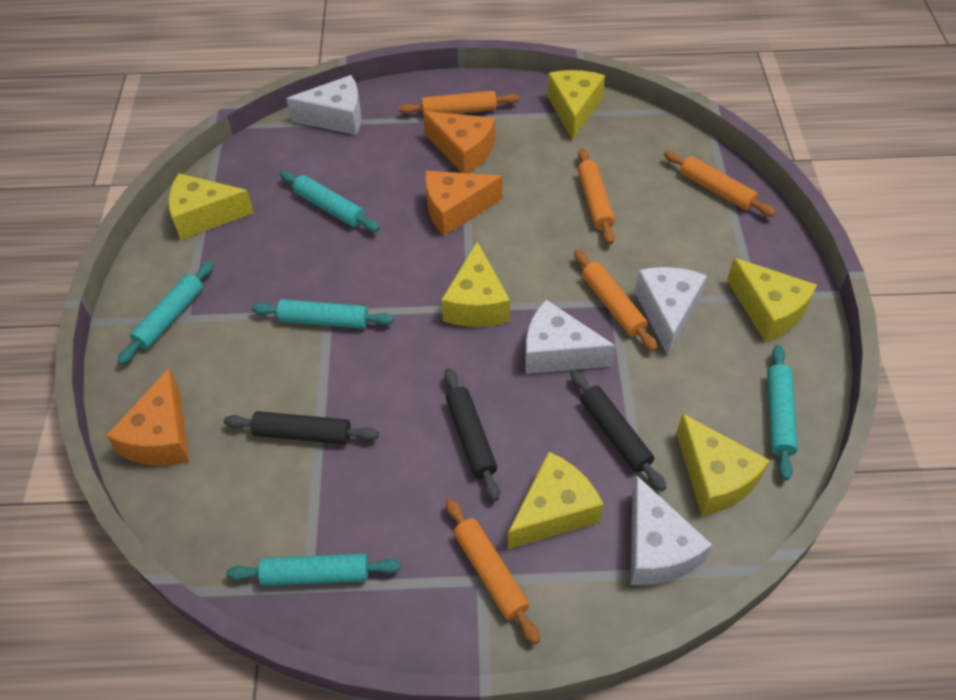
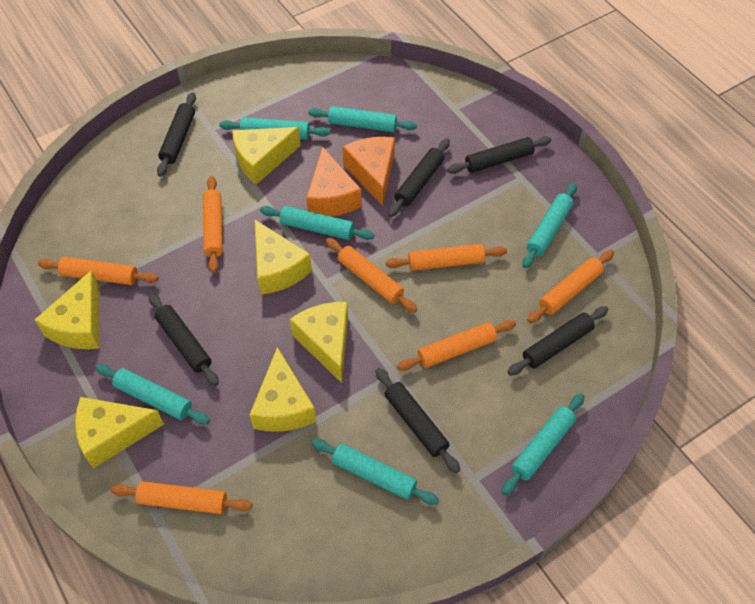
black rolling pin: [224,411,379,444] [444,368,500,501] [571,370,666,491] = 3 -> [148,293,219,386] [157,92,196,177] [375,368,460,473] [388,138,450,217] [447,136,552,174] [508,306,608,376] = 6
orange cheese: [106,368,190,466] [423,111,495,173] [425,171,503,236] = 3 -> [306,146,362,216] [343,137,395,206] = 2
orange rolling pin: [399,91,519,114] [446,498,540,645] [574,250,657,351] [578,148,615,244] [664,151,776,217] = 5 -> [38,257,158,285] [111,481,252,514] [203,176,223,273] [326,238,418,313] [386,244,507,271] [397,320,516,371] [527,250,614,323] = 7
turquoise rolling pin: [117,261,214,365] [226,553,401,586] [251,299,394,329] [280,171,379,232] [767,345,798,480] = 5 -> [96,364,210,424] [220,117,330,140] [260,206,375,240] [308,106,417,132] [311,439,439,505] [502,393,584,495] [522,183,577,268] = 7
white cheese: [286,75,361,135] [525,300,615,374] [631,476,712,585] [635,267,707,356] = 4 -> none = 0

